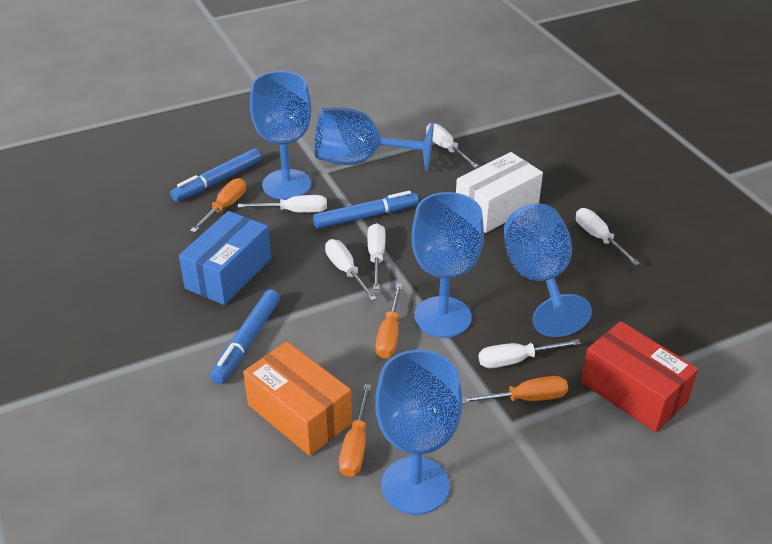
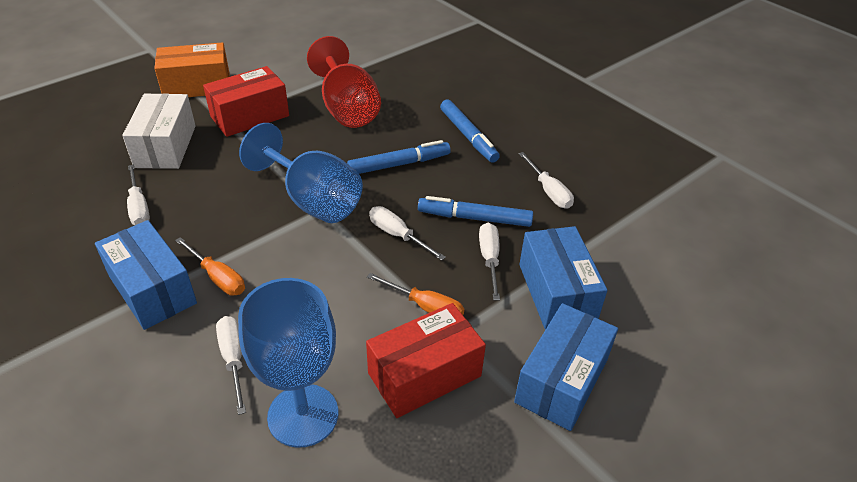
blue box: [179,211,271,305] = 1 -> [95,220,197,330] [514,303,618,431] [519,226,608,329] = 3
blue goblet: [250,71,311,200] [315,108,434,171] [375,350,462,515] [412,192,484,338] [504,203,592,337] = 5 -> [238,278,339,448] [239,123,363,223] = 2
orange screwdriver: [190,178,246,232] [339,384,371,477] [375,284,402,358] [462,376,568,404] = 4 -> [175,237,245,296] [367,273,464,315] = 2
red box: [581,321,698,432] = 1 -> [203,66,289,137] [366,303,486,418] = 2
red goblet: none = 0 -> [307,36,381,128] = 1
white screwdriver: [238,195,327,213] [325,239,377,301] [368,223,385,290] [426,123,479,168] [479,339,581,368] [576,208,640,265] = 6 -> [127,165,150,225] [216,316,246,415] [369,206,446,261] [479,223,500,300] [519,152,574,209] = 5

